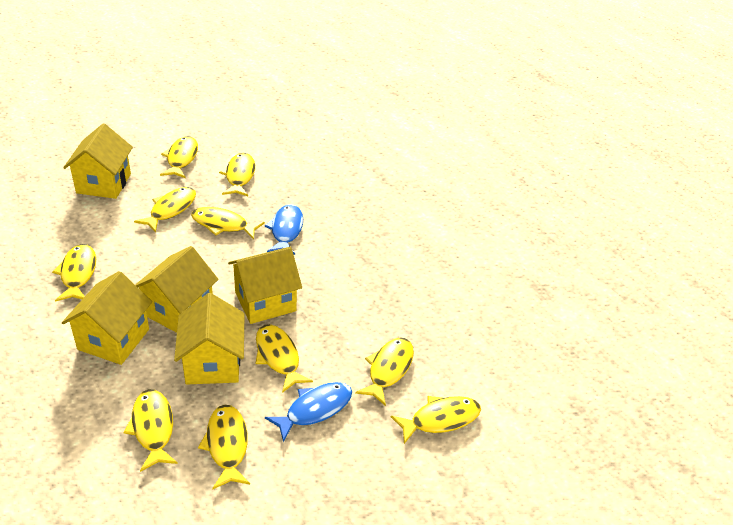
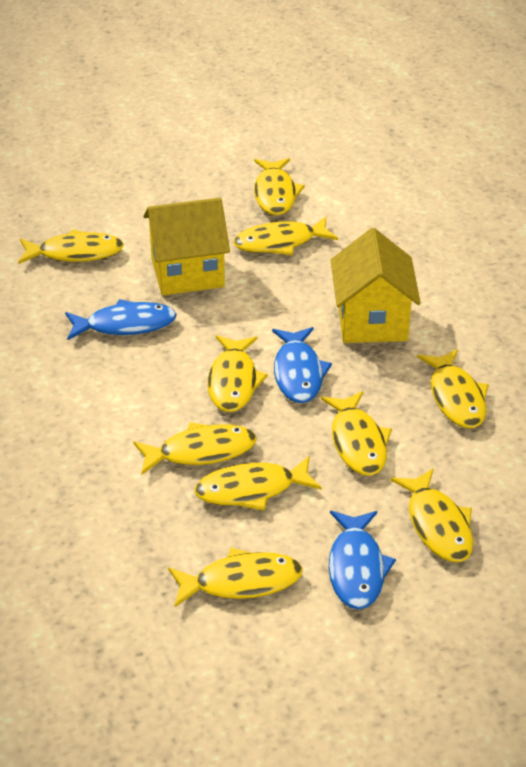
blue fish: [264,204,303,255] [265,382,352,443] = 2 -> [65,299,177,340] [272,327,332,403] [329,511,396,609] = 3
yellow house: [62,271,152,365] [63,123,133,199] [135,246,219,333] [174,293,245,384] [228,247,302,324] = 5 -> [143,198,230,295] [331,228,421,343] = 2

